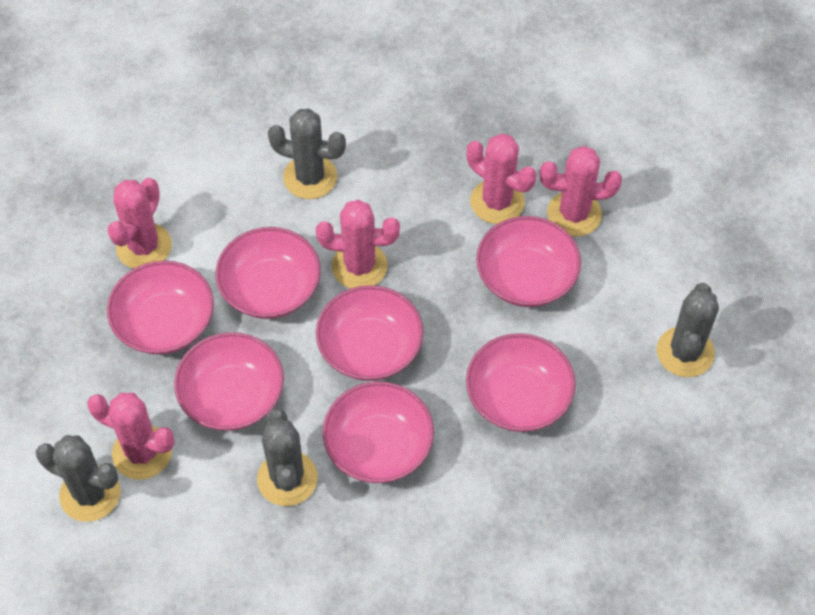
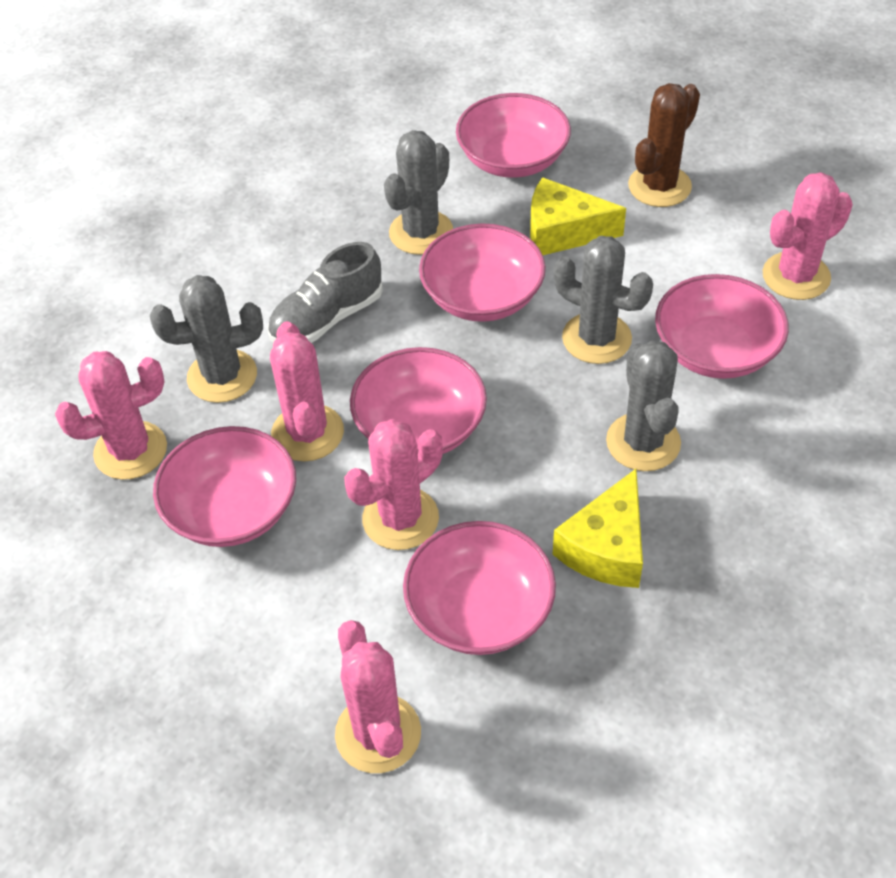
brown cactus: none = 0 -> [628,83,700,207] = 1
grey shoe: none = 0 -> [267,242,383,343] = 1
pink bowl: [107,261,214,355] [174,332,284,431] [215,227,321,319] [316,285,423,381] [322,382,434,483] [466,333,576,432] [476,216,581,307] = 7 -> [153,426,296,547] [350,347,487,454] [403,521,556,655] [419,223,546,322] [456,93,571,178] [655,274,789,379] = 6
yellow cheese: none = 0 -> [530,177,626,255] [553,469,643,588] = 2

